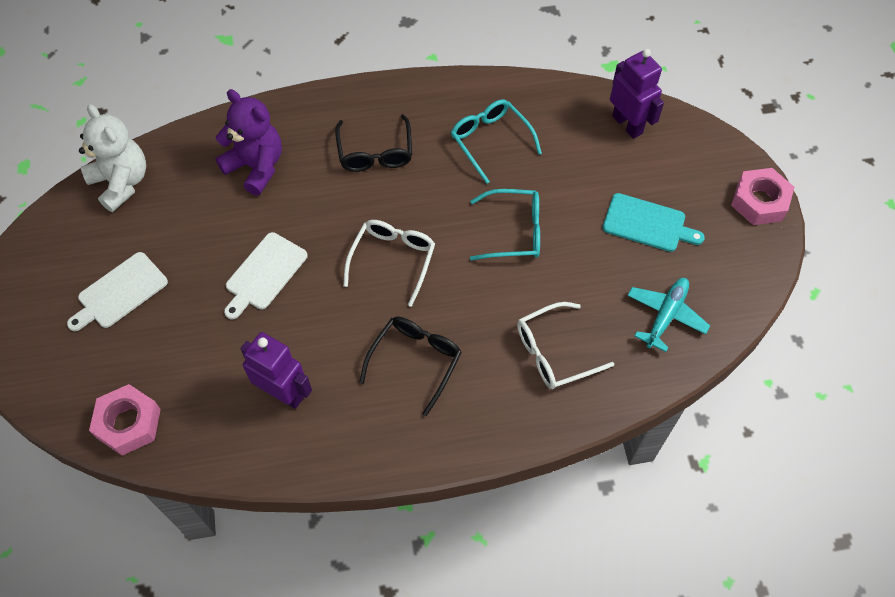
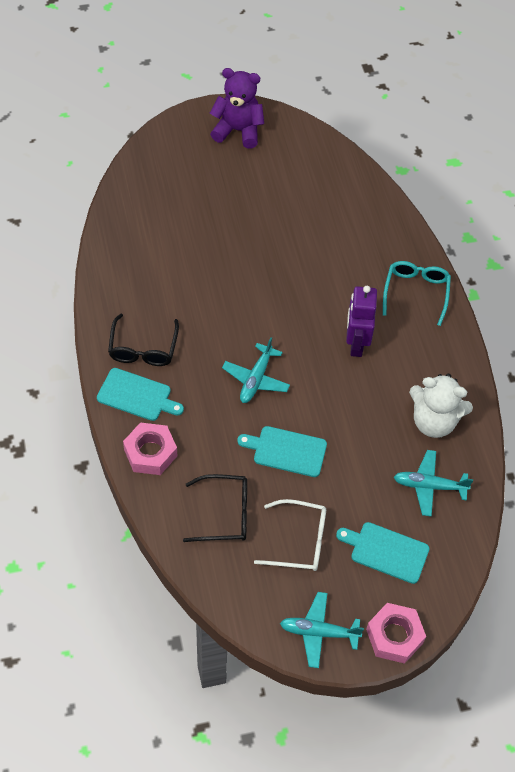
purple robot: [241,332,312,409] [610,49,664,139] = 2 -> [346,286,377,357] = 1
turquoise cutting board: [603,193,705,252] = 1 -> [97,368,184,421] [237,426,327,477] [336,522,430,584] = 3
turquoise glasses: [451,99,542,184] [470,189,540,260] = 2 -> [383,261,451,326] = 1
turquoise plane: [627,278,710,352] = 1 -> [222,337,290,403] [280,592,364,668] [394,450,473,517] = 3
white cutting board: [67,252,168,331] [224,232,308,319] = 2 -> none = 0
white glasses: [343,220,435,307] [517,302,614,389] = 2 -> [254,499,326,571] = 1

